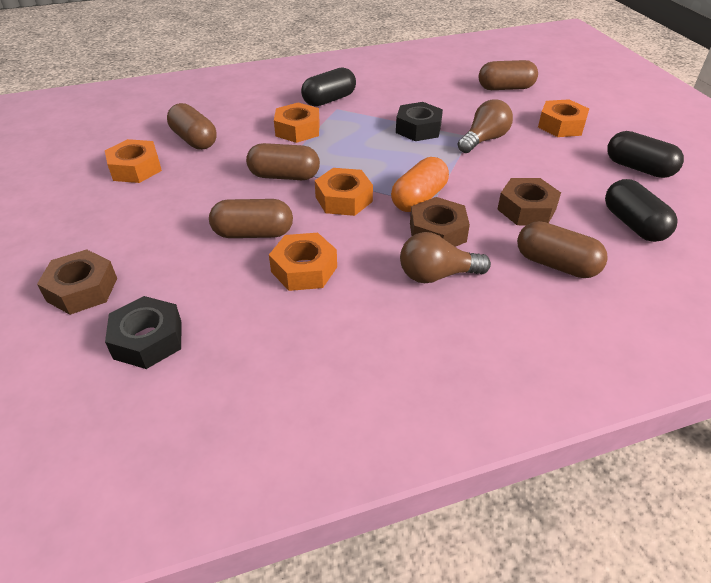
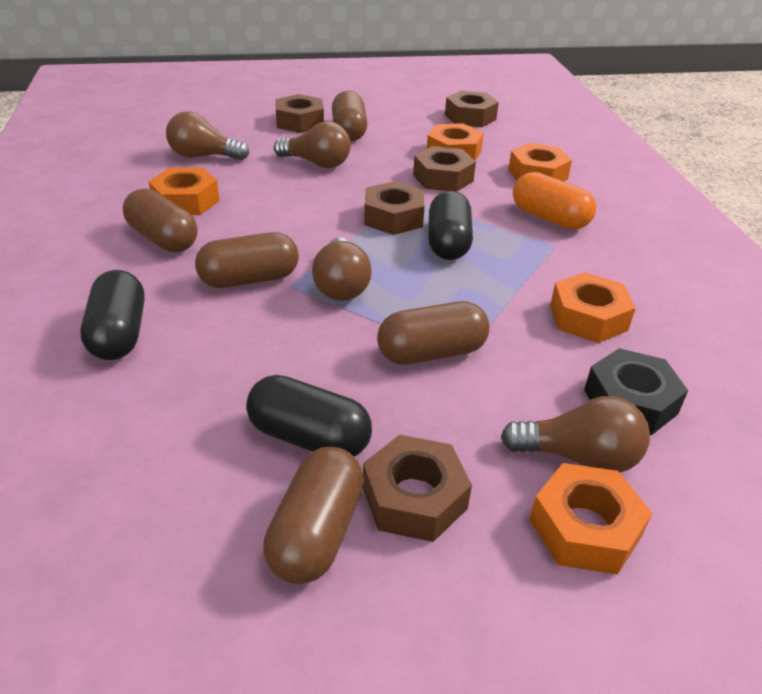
black nut: [105,296,182,369] [396,102,443,141] = 2 -> [584,348,688,435] = 1
brown light bulb: [400,232,491,283] [457,99,513,153] = 2 -> [166,111,249,160] [274,122,351,168] [312,237,372,301] [501,396,650,473] = 4
brown nut: [37,249,117,315] [410,197,470,247] [497,178,561,225] = 3 -> [275,94,324,133] [363,435,472,542] [364,181,425,235] [413,146,476,192] [445,90,499,127] = 5

